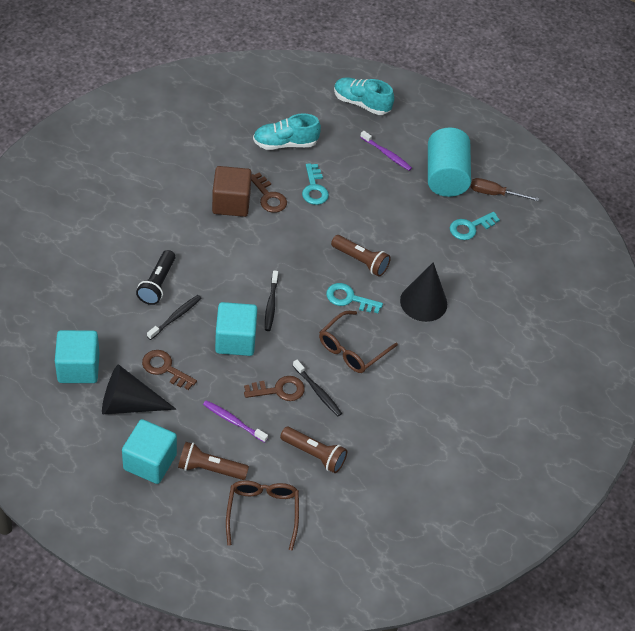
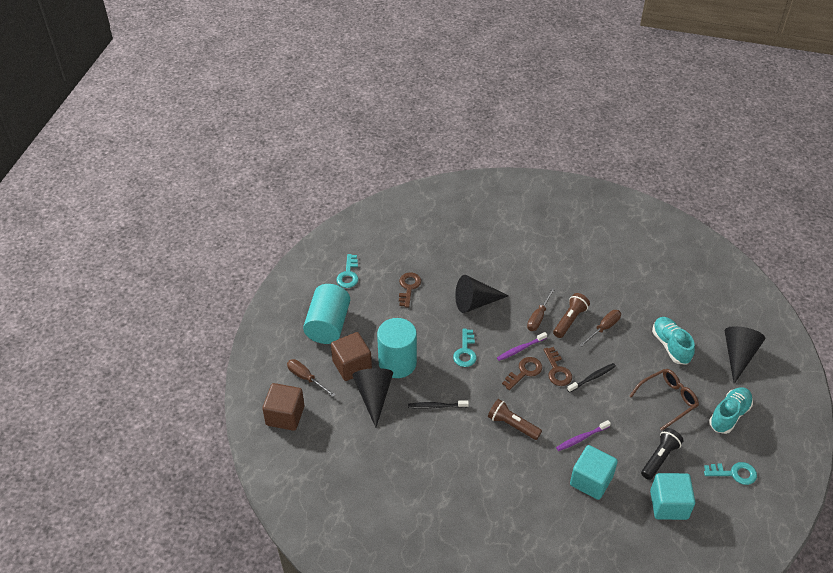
black cone: [102,364,176,414] [400,262,447,322] = 2 -> [352,368,393,428] [455,275,509,313] [724,326,765,384] = 3
black toothbrush: [147,295,201,340] [265,271,278,331] [293,360,342,416] = 3 -> [408,400,469,409] [567,363,616,393] = 2
brown cube: [212,166,252,217] = 1 -> [262,383,304,431] [331,332,372,381] = 2
brown flashlight: [178,442,249,480] [280,427,347,473] [331,235,391,277] = 3 -> [488,399,542,440] [553,293,590,338] = 2
brown glasses: [226,480,299,550] [319,311,398,373] = 2 -> [629,369,699,431] = 1
brown screwdriver: [471,178,539,201] = 1 -> [287,359,336,397] [527,288,555,331] [580,310,621,347] = 3
turquoise cube: [55,330,99,383] [122,419,177,484] [215,302,257,356] = 3 -> [570,445,618,500] [650,473,695,520] = 2
turquoise cylinder: [428,128,471,197] = 1 -> [303,284,350,344] [377,318,417,378] = 2

